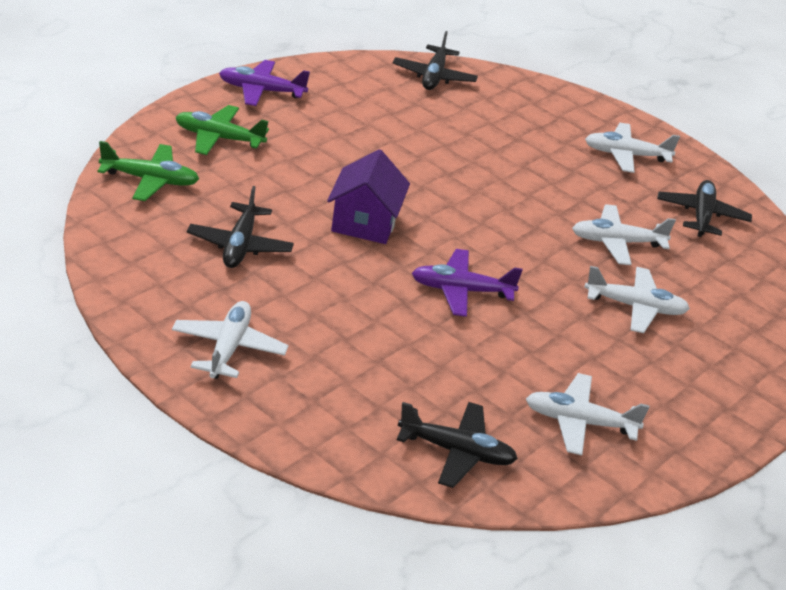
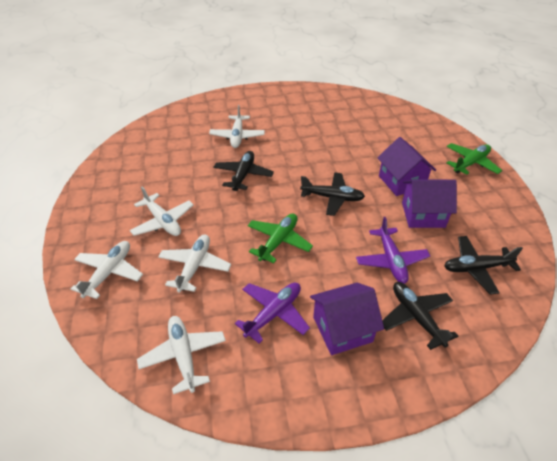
purple house: [327,149,410,244] = 1 -> [310,283,384,355] [377,137,436,196] [402,180,457,228] = 3

